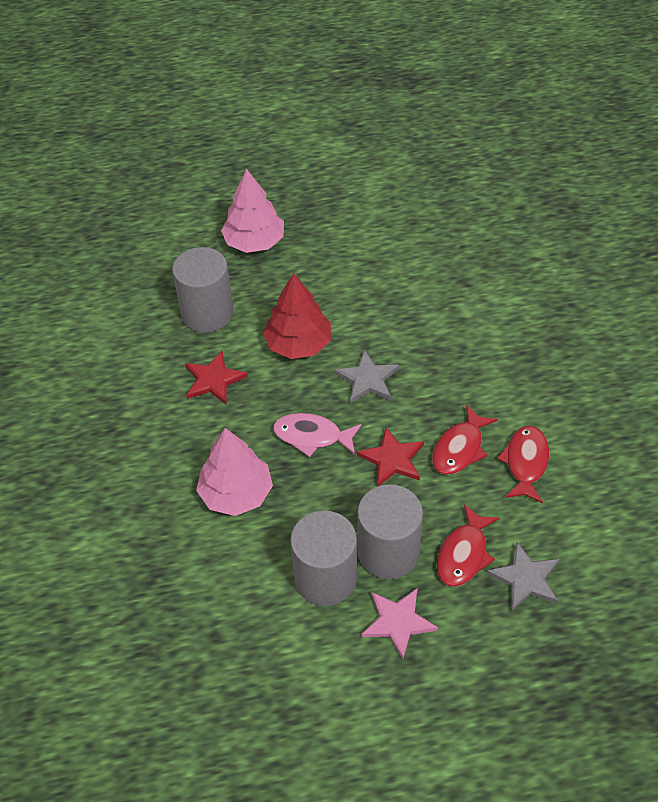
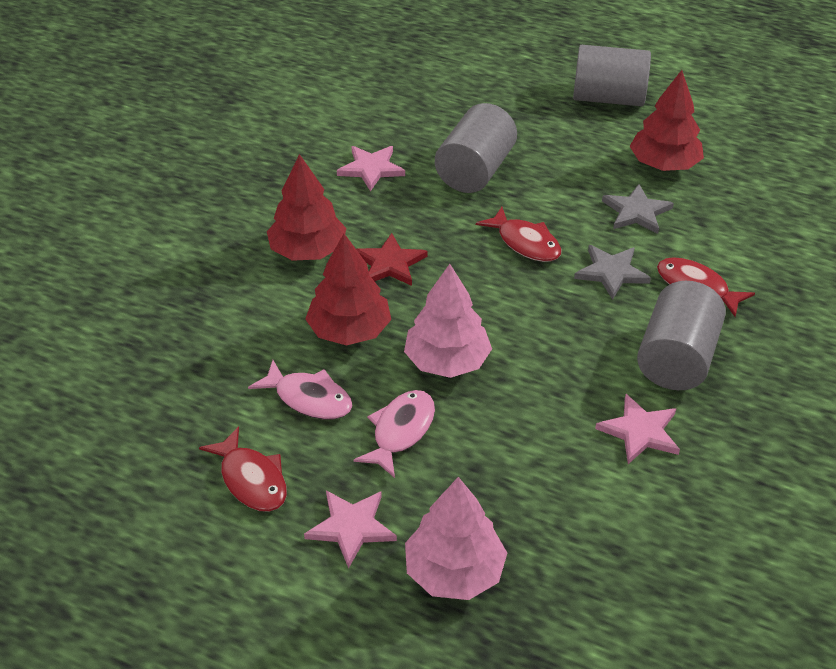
pink fish: [273,413,362,457] = 1 -> [248,360,353,420] [353,390,435,478] = 2
pink star: [361,589,438,659] = 1 -> [304,490,397,569] [337,146,405,191] [595,394,680,464] = 3
red star: [185,351,248,404] [357,427,424,487] = 2 -> [356,233,428,286] = 1
red tree: [263,273,331,359] = 1 -> [267,154,347,261] [305,234,391,346] [630,70,704,171] = 3

